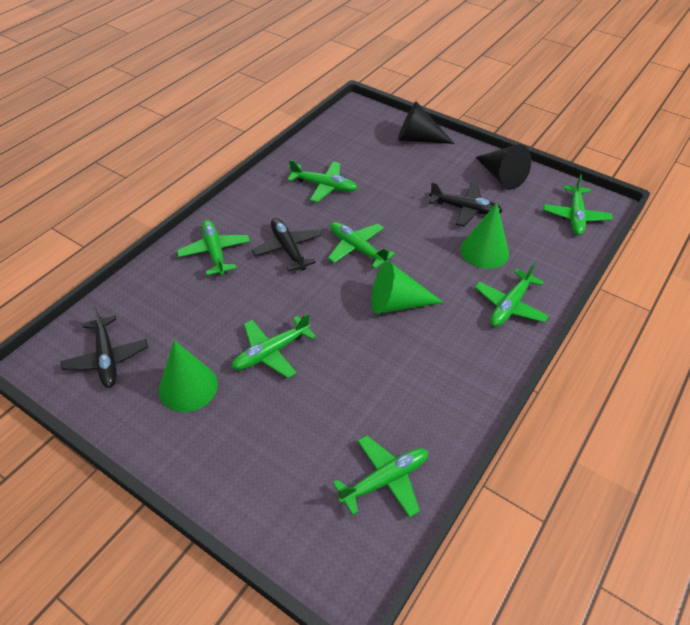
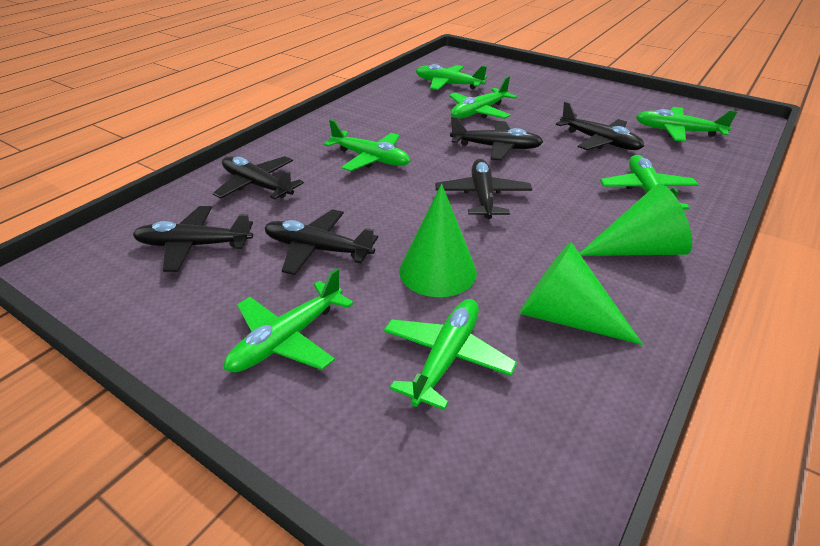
black cone: [398,101,455,144] [476,144,531,189] = 2 -> none = 0
black plane: [61,306,148,388] [252,218,322,271] [429,182,503,227] = 3 -> [132,206,253,272] [213,156,304,199] [264,209,378,275] [435,159,532,219] [450,116,543,161] [556,102,644,150] = 6

